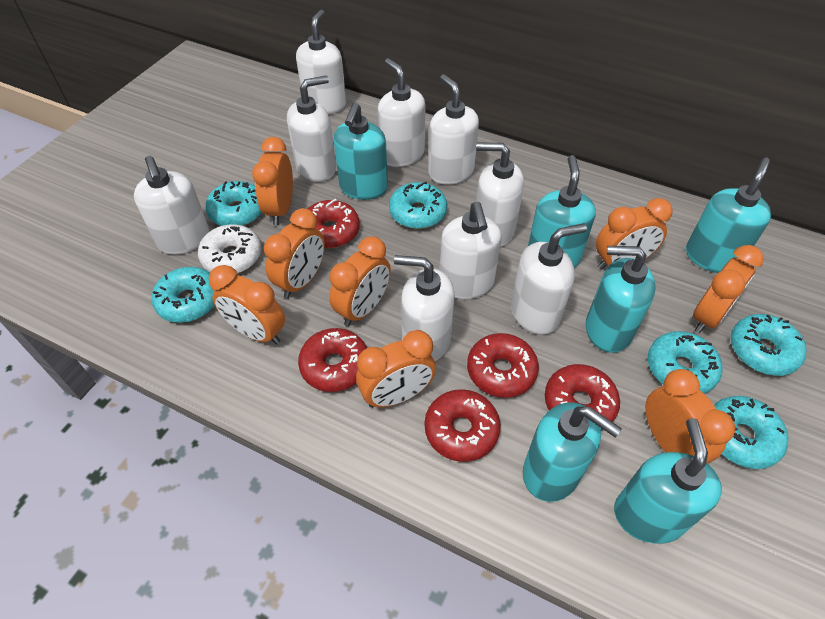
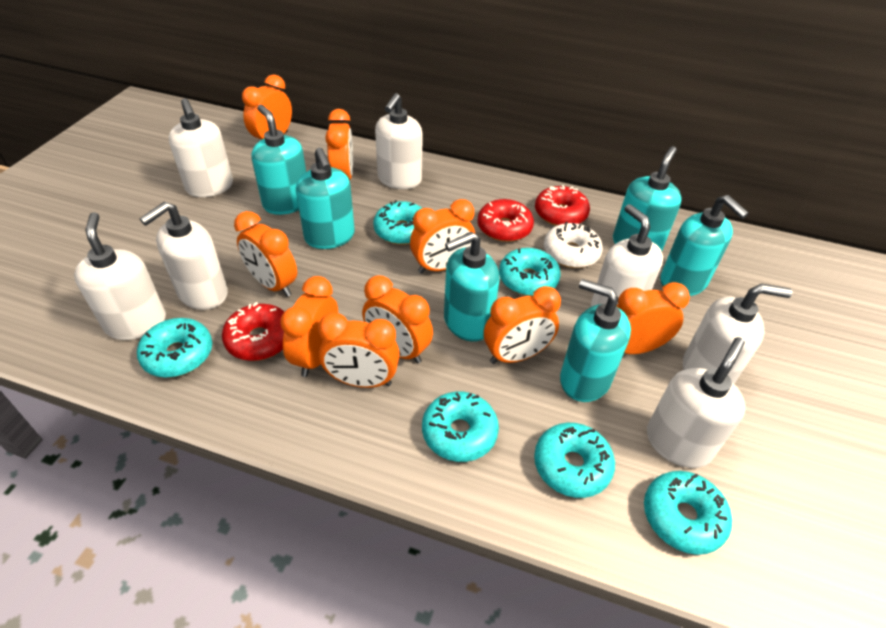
orange clock: [209,265,285,344] [252,137,293,225] [264,208,325,298] [329,236,391,326] [356,330,436,408] [596,198,673,270] [645,369,735,464] [693,245,764,333] = 8 -> [234,211,297,297] [242,75,292,141] [280,276,338,377] [318,313,400,388] [325,109,353,180] [362,276,433,364] [410,199,475,274] [484,286,561,364] [616,282,690,354] = 9
red donut: [298,328,367,392] [307,199,360,248] [424,389,501,462] [467,333,539,398] [545,364,620,430] = 5 -> [222,302,284,361] [477,199,534,242] [535,185,590,226] = 3
white soap dispenser: [134,156,210,255] [287,75,336,182] [296,9,346,114] [377,58,426,167] [394,255,455,361] [428,74,479,185] [439,202,502,299] [476,143,524,247] [511,223,587,335] = 9 -> [74,212,166,340] [139,202,228,310] [169,98,233,197] [375,93,422,189] [591,204,663,307] [647,337,746,468] [683,284,792,384] = 7

